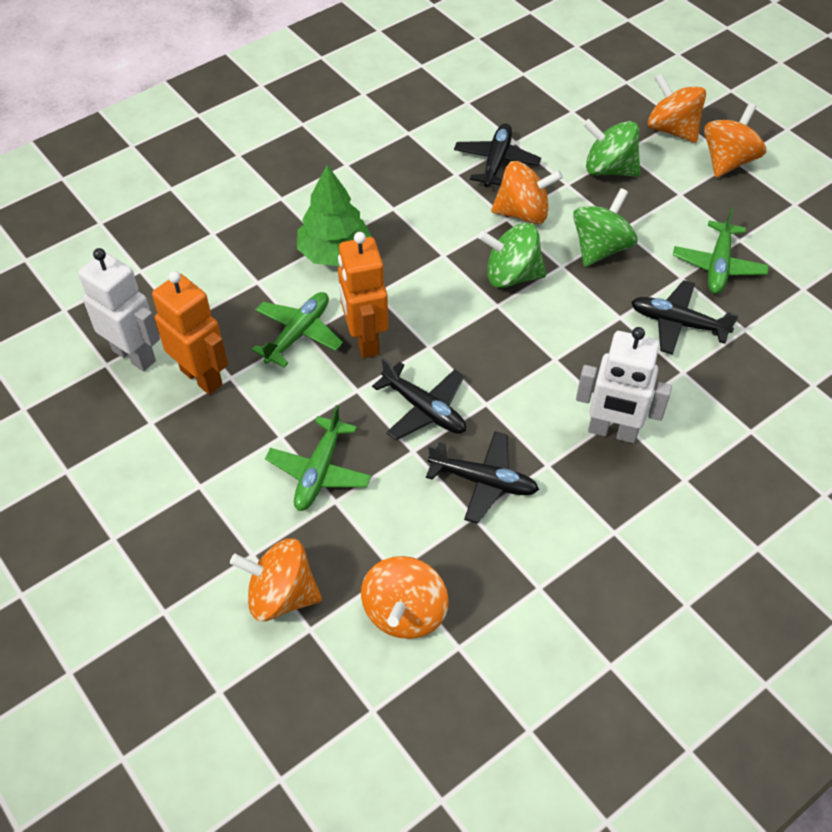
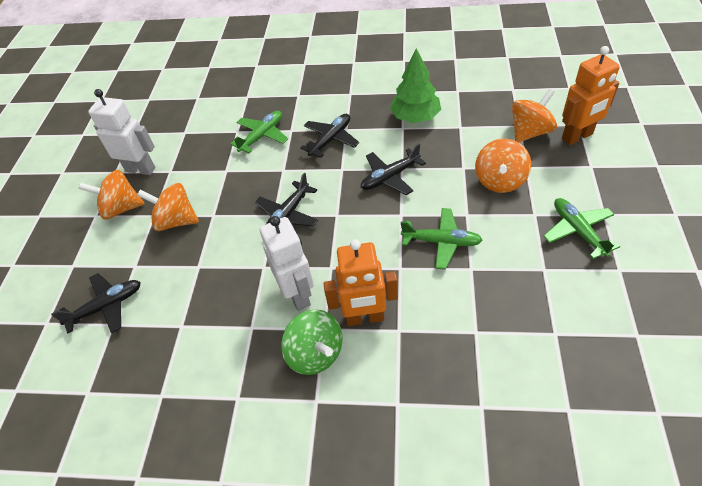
green spinning top: [478,223,546,288] [573,188,637,267] [583,119,641,177] = 3 -> [282,309,342,375] = 1
orange spinning top: [230,538,322,621] [361,556,449,639] [491,161,563,224] [648,73,706,143] [704,103,766,178] = 5 -> [79,170,145,220] [137,183,199,231] [475,139,531,193] [512,89,557,142] = 4

